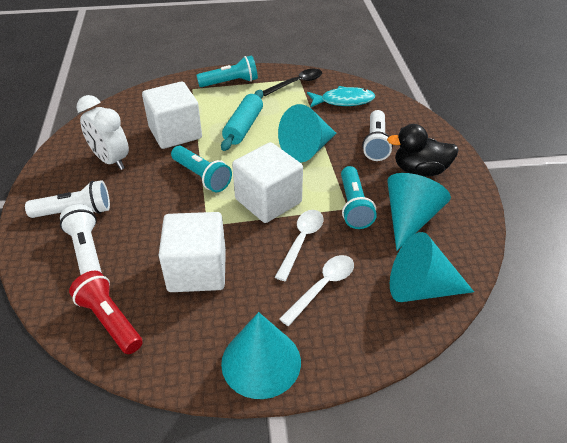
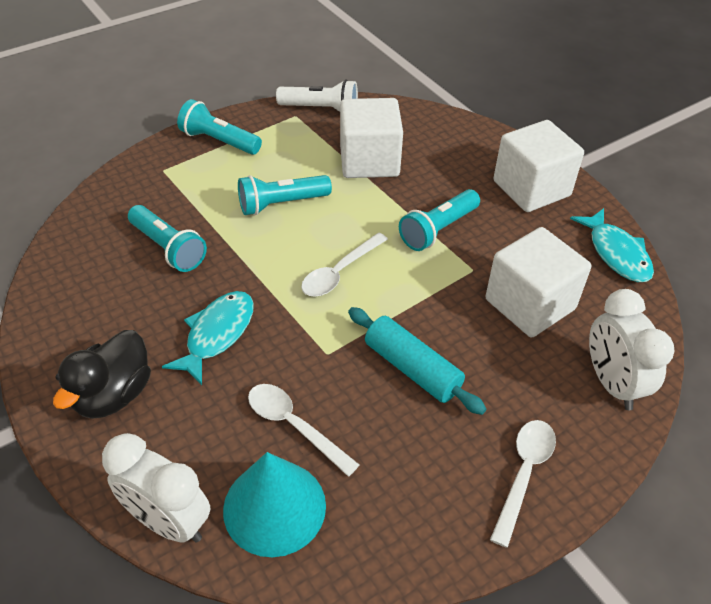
black spoon: [263,69,322,96] = 1 -> none = 0
red flashlight: [69,271,143,354] = 1 -> none = 0
turquoise cone: [221,312,301,399] [278,104,336,163] [387,173,451,251] [390,232,474,302] = 4 -> [223,452,326,557] = 1
turquoise fish: [307,86,375,108] = 1 -> [162,291,254,385] [570,208,654,282] = 2
turquoise flashlight: [171,146,232,192] [196,55,258,87] [341,166,377,229] = 3 -> [128,205,207,272] [177,99,262,155] [238,175,332,215] [399,189,480,251] = 4
white clock: [77,95,129,170] = 1 -> [102,433,211,543] [589,289,674,410] = 2
white flashlight: [25,180,110,218] [60,204,102,275] [362,110,393,161] = 3 -> [276,79,358,112] = 1
white spoon: [275,210,323,281] [279,255,354,326] = 2 -> [248,384,359,477] [301,233,388,297] [490,420,556,548] = 3

